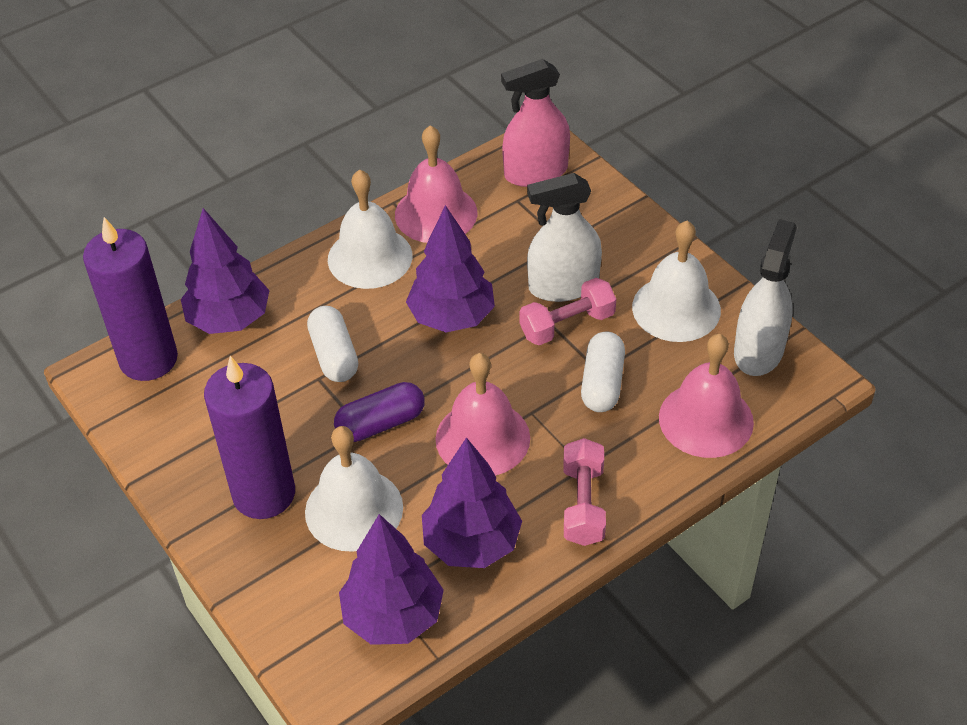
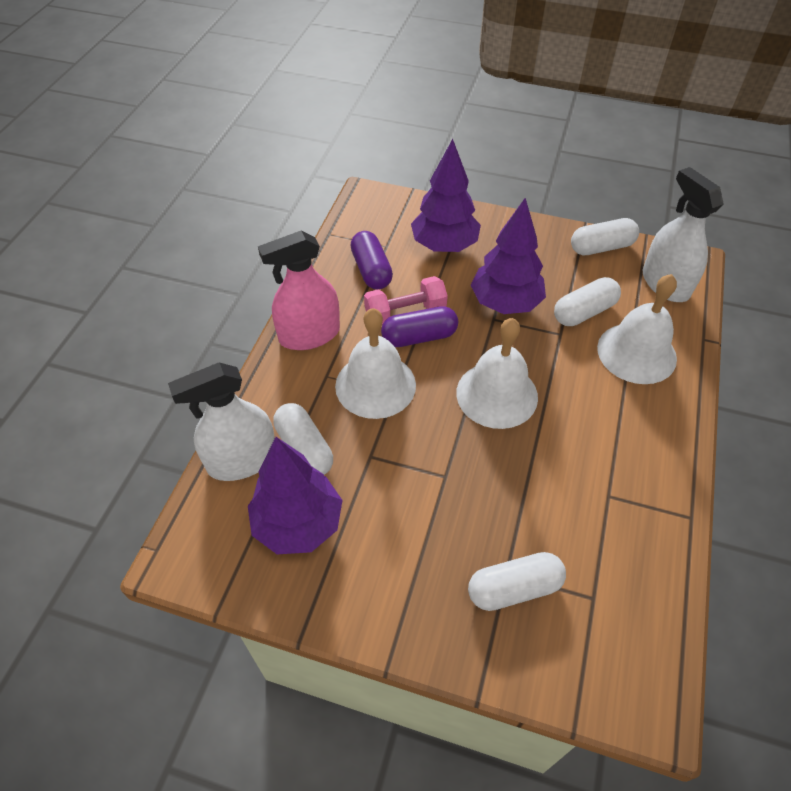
pink bell: [395,125,477,243] [436,353,530,476] [659,334,754,458] = 3 -> none = 0
pink dumbbell: [520,278,616,345] [564,438,606,546] = 2 -> [364,276,448,325] = 1
purple candle: [83,217,178,381] [204,356,295,519] = 2 -> none = 0
purple capsule: [334,382,425,442] = 1 -> [350,231,393,289] [381,306,458,347] = 2
purple tree: [181,208,270,334] [339,514,444,645] [406,205,495,332] [422,437,522,568] = 4 -> [248,437,343,554] [411,139,481,252] [471,198,546,314] = 3
white capsule: [307,306,358,382] [581,332,625,412] = 2 -> [273,403,333,475] [468,552,566,611] [554,277,621,326] [571,218,639,255] = 4

